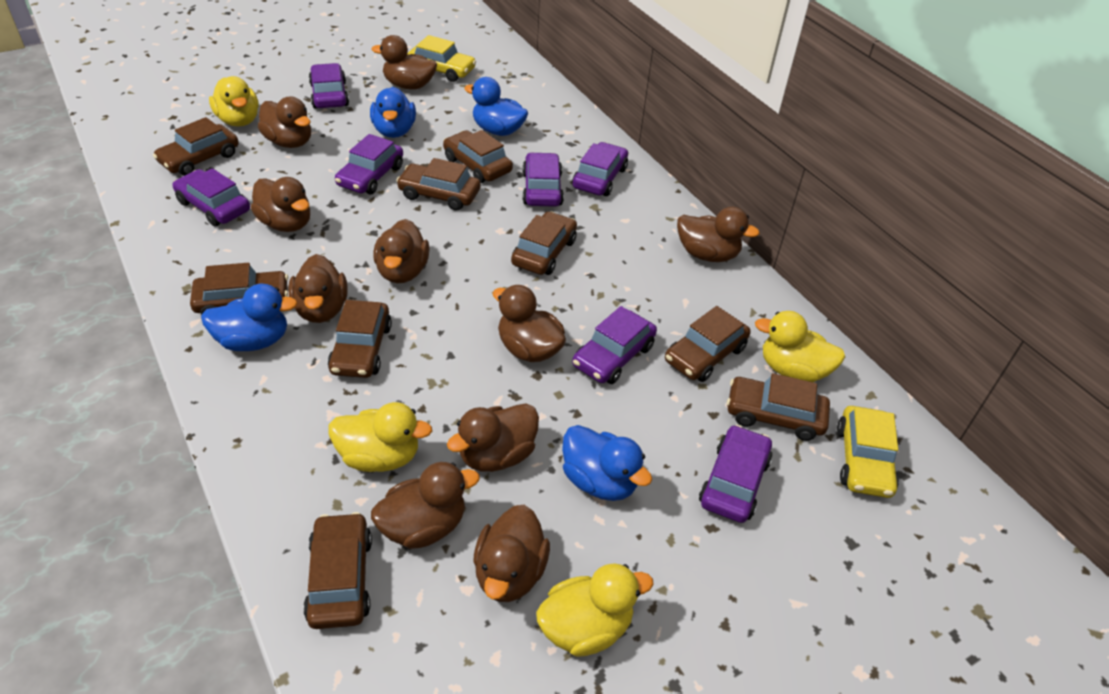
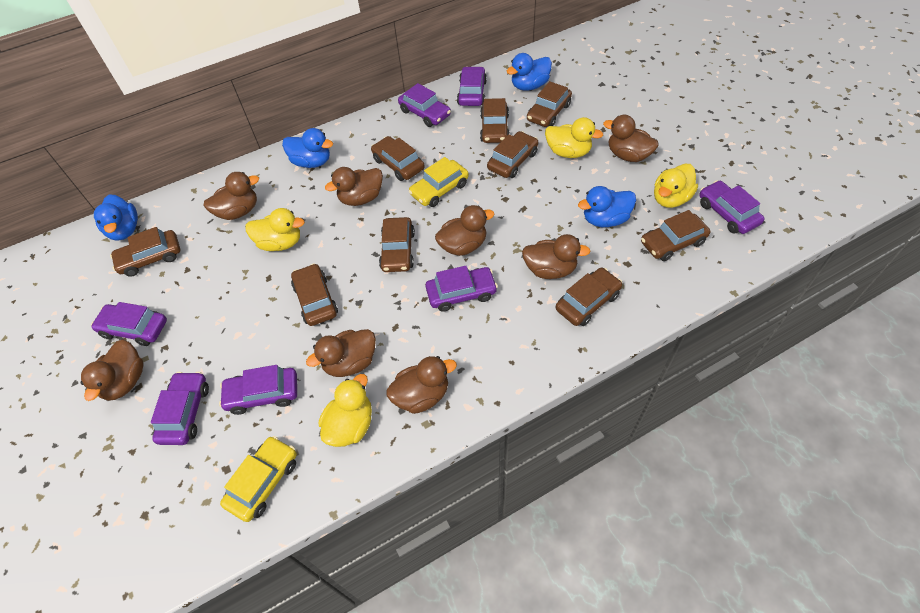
brown duck: [251,177,310,232] [258,96,311,148] [288,254,348,323] [371,462,480,549] [372,35,437,90] [373,219,430,283] [447,404,539,472] [473,505,550,602] [493,285,566,362] [677,207,760,262] = 10 -> [80,340,144,401] [203,172,259,220] [306,329,376,377] [325,167,383,206] [386,356,457,414] [435,205,494,256] [522,234,590,279] [603,115,658,162] = 8

